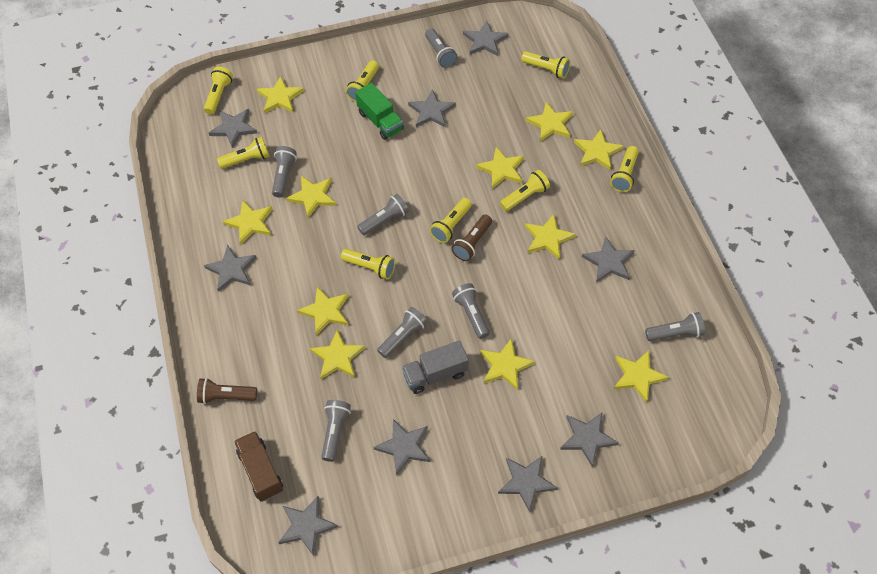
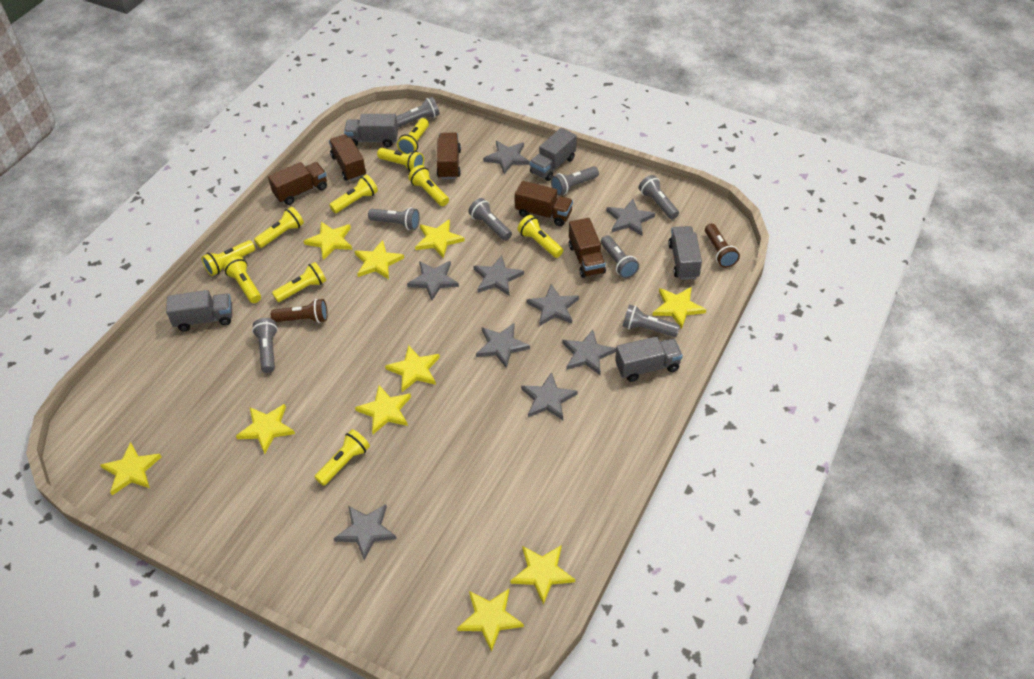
brown truck: [234,431,283,502] = 1 -> [268,162,327,205] [329,134,366,181] [437,132,461,179] [515,181,573,226] [569,218,606,278] = 5
green truck: [355,83,404,140] = 1 -> none = 0
grey flashlight: [272,146,297,198] [321,400,351,462] [357,194,409,235] [377,307,428,358] [425,28,458,68] [452,283,490,339] [645,312,705,341] = 7 -> [252,318,278,373] [368,207,420,230] [396,97,440,127] [468,198,512,241] [551,166,599,196] [601,235,639,278] [623,305,680,337] [639,175,679,219] = 8
grey truck: [402,341,469,394] = 1 -> [166,290,232,332] [344,114,398,147] [530,128,577,181] [615,336,683,382] [668,226,702,280] = 5
yellow flashlight: [204,67,233,114] [217,137,270,169] [341,249,395,279] [346,60,379,102] [430,198,472,243] [500,170,550,211] [521,51,570,79] [610,146,639,192] = 8 -> [202,240,255,276] [223,256,261,303] [254,207,304,248] [272,262,326,302] [315,429,370,486] [329,175,378,213] [377,148,424,172] [397,118,429,154] [408,165,449,206] [517,215,563,258] = 10
yellow star: [223,201,273,244] [256,76,304,113] [286,176,336,218] [297,287,349,336] [310,329,365,379] [476,147,524,189] [480,338,535,390] [525,214,576,259] [526,102,573,142] [574,129,624,171] [614,350,669,403] = 11 -> [100,442,161,495] [236,404,295,454] [304,222,352,260] [355,240,404,279] [355,385,411,434] [385,345,440,392] [415,219,465,258] [457,589,524,652] [510,546,575,605] [652,287,706,329] = 10

